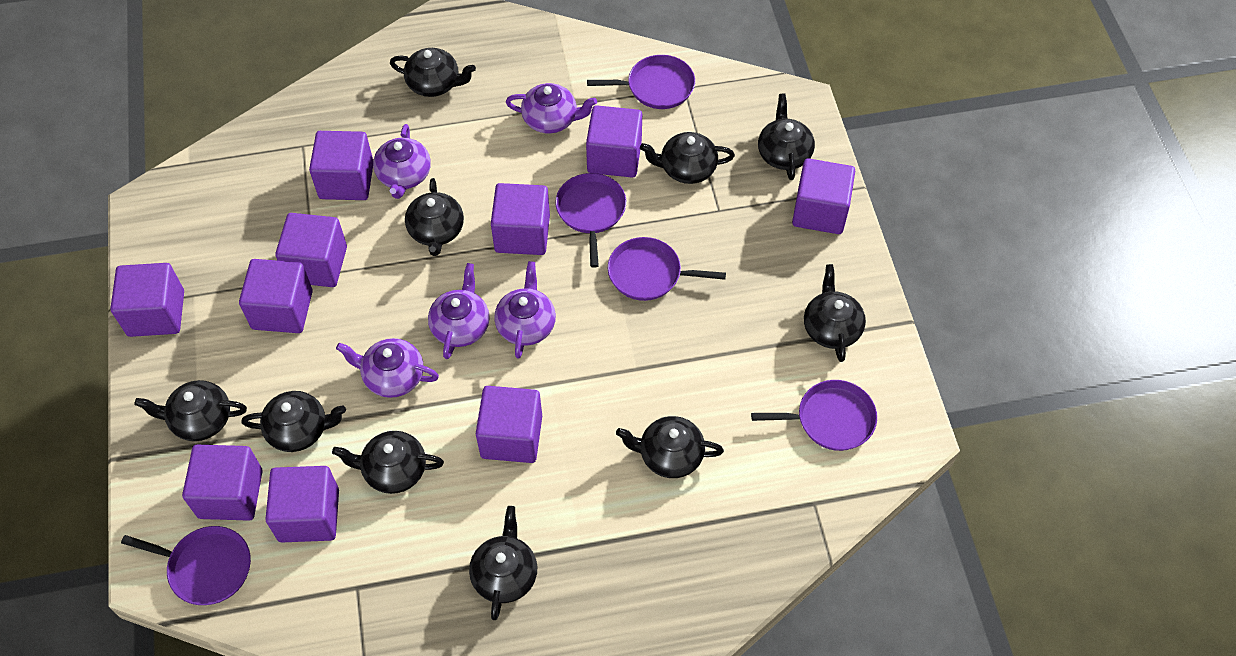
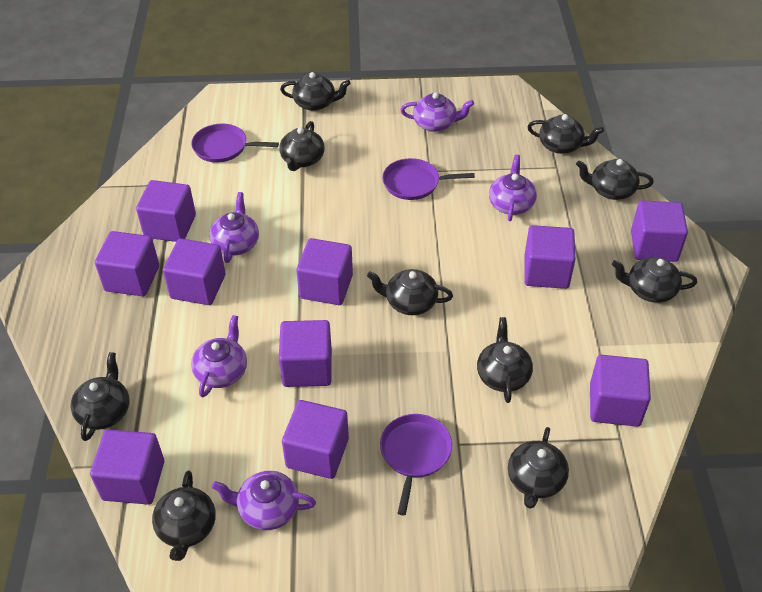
purple pan: [121,526,251,605] [555,173,626,268] [587,55,695,109] [608,237,726,301] [751,380,877,451] = 5 -> [191,123,279,163] [380,414,452,515] [382,158,475,200] = 3

